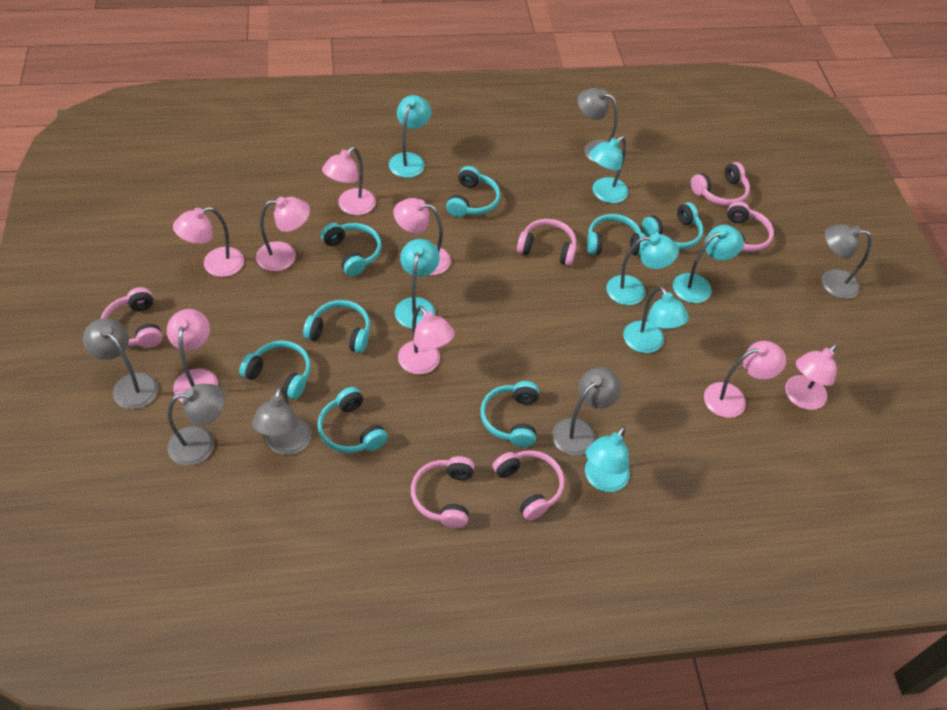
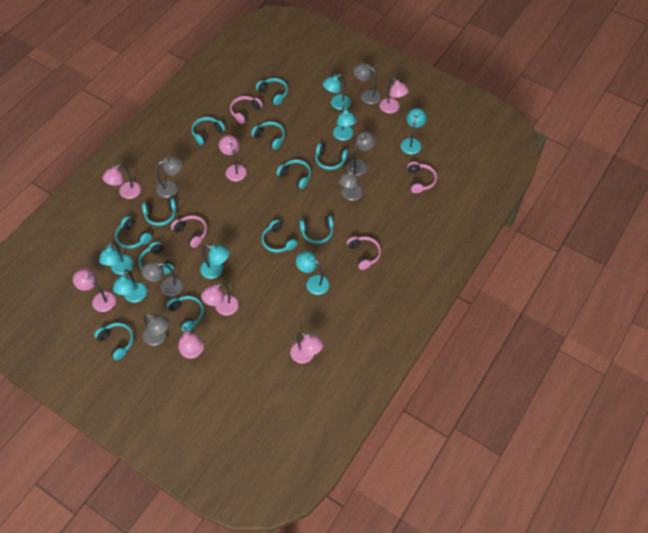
pink headphones: [101,287,163,348] [411,456,474,528] [493,450,565,520] [517,219,576,266] [691,162,750,206] [727,201,774,252] = 6 -> [171,215,207,248] [230,96,263,124] [347,236,381,270] [407,161,437,193] = 4
pink lamp: [167,309,218,402] [173,207,244,277] [256,197,310,271] [322,147,376,215] [394,198,451,275] [398,306,454,374] [704,341,786,418] [785,344,837,410] = 8 -> [73,268,116,312] [102,164,141,199] [178,327,204,359] [201,283,239,316] [219,135,247,181] [290,332,323,364] [380,78,409,113] = 7
turquoise headphones: [239,340,311,399] [303,300,370,353] [317,387,388,453] [321,223,382,276] [446,166,500,217] [480,381,539,447] [587,214,646,256] [642,202,703,249] = 8 -> [94,323,134,360] [115,216,152,249] [139,241,174,274] [142,198,177,226] [167,296,204,332] [192,117,225,145] [251,121,285,150] [256,78,288,105] [262,220,297,253] [276,160,311,189] [299,216,333,244] [315,143,348,170] = 12

